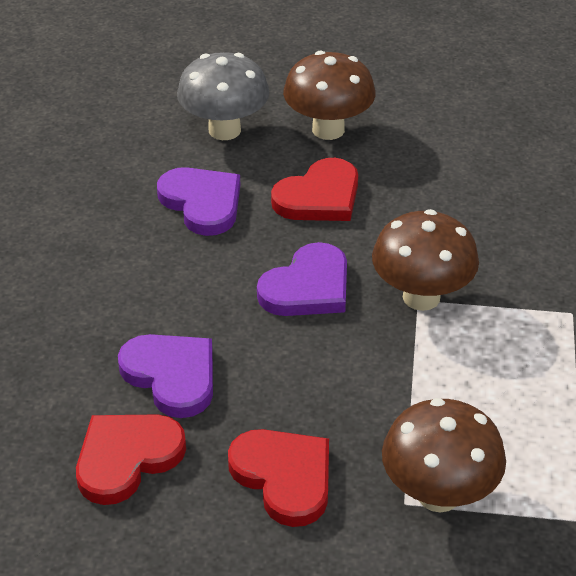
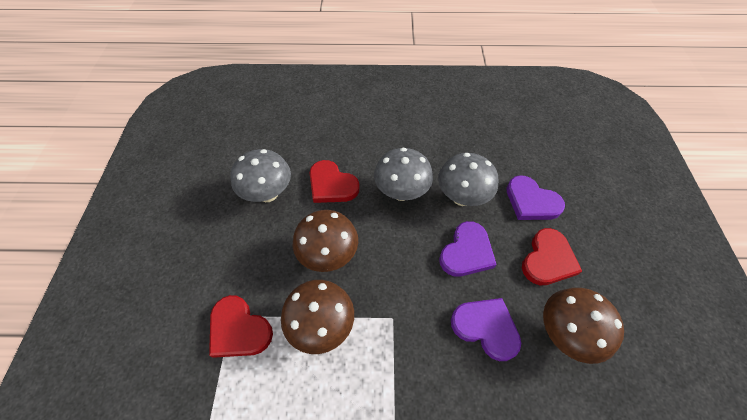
grey mushroom: [177,52,270,140] = 1 -> [230,149,291,202] [374,148,433,201] [438,153,498,206] = 3

